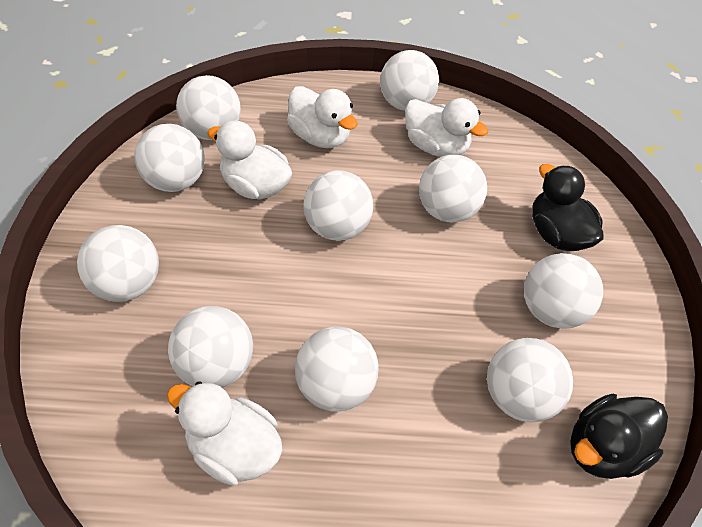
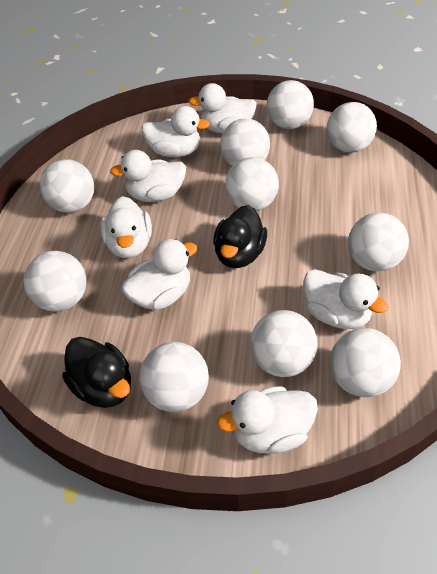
white duck: [167,381,283,486] [207,121,292,200] [287,86,358,148] [405,98,489,157] = 4 -> [100,196,152,258] [110,150,186,202] [121,239,198,310] [142,106,210,157] [188,83,257,134] [217,386,318,454] [303,269,388,329] = 7

